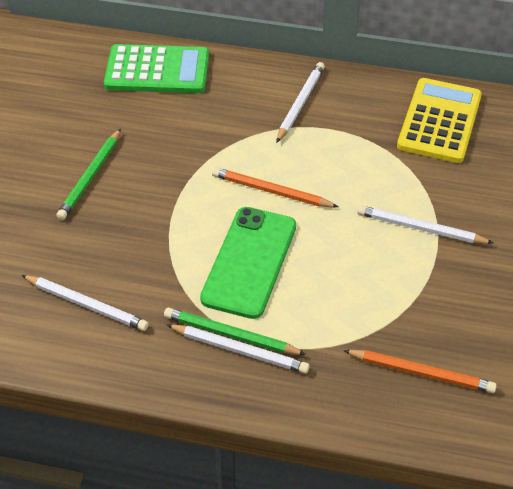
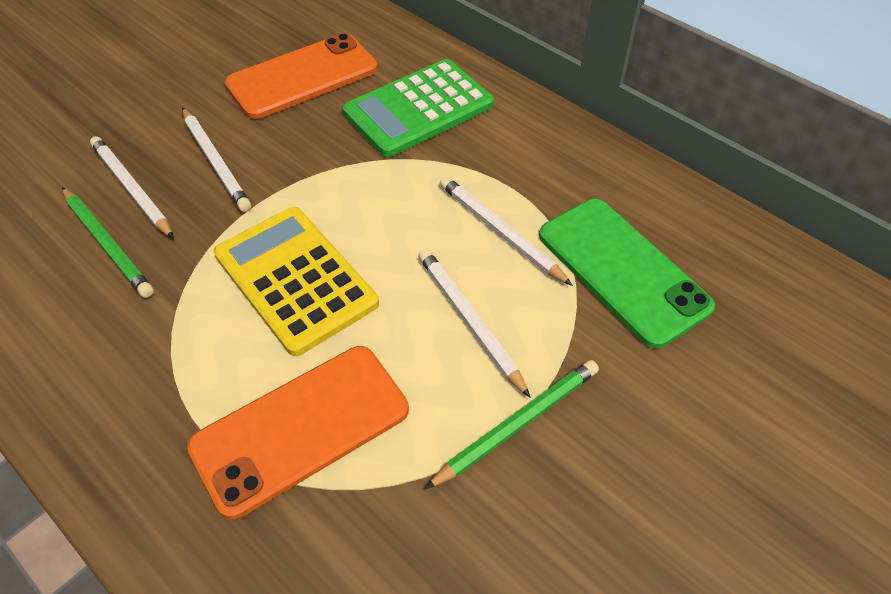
orange pencil: [212,167,338,207] [343,350,497,393] = 2 -> none = 0
orange phone: none = 0 -> [187,346,409,519] [225,33,378,119] = 2

